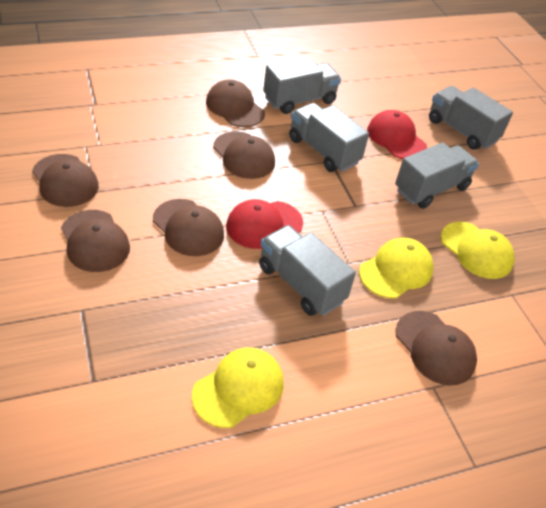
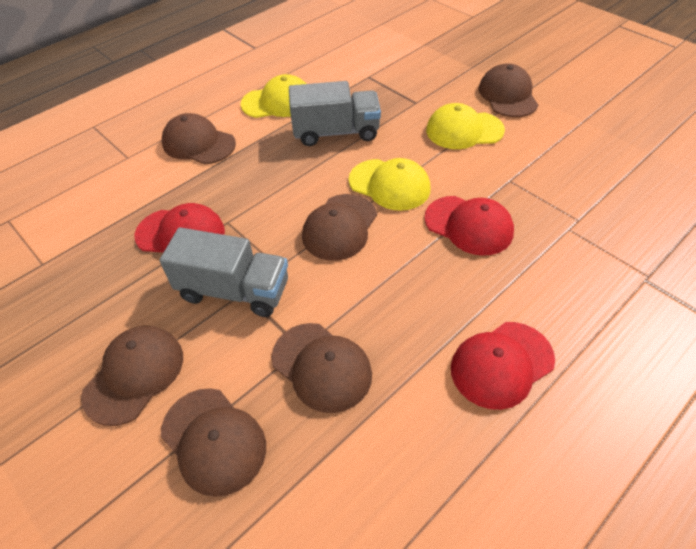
grey truck: [259,225,356,316] [263,57,341,114] [289,103,369,172] [395,143,479,209] [429,86,513,150] = 5 -> [159,227,288,317] [289,81,381,146] = 2
red cap: [226,199,303,249] [367,110,427,159] = 2 -> [135,203,225,252] [424,196,514,256] [451,322,555,410] = 3

